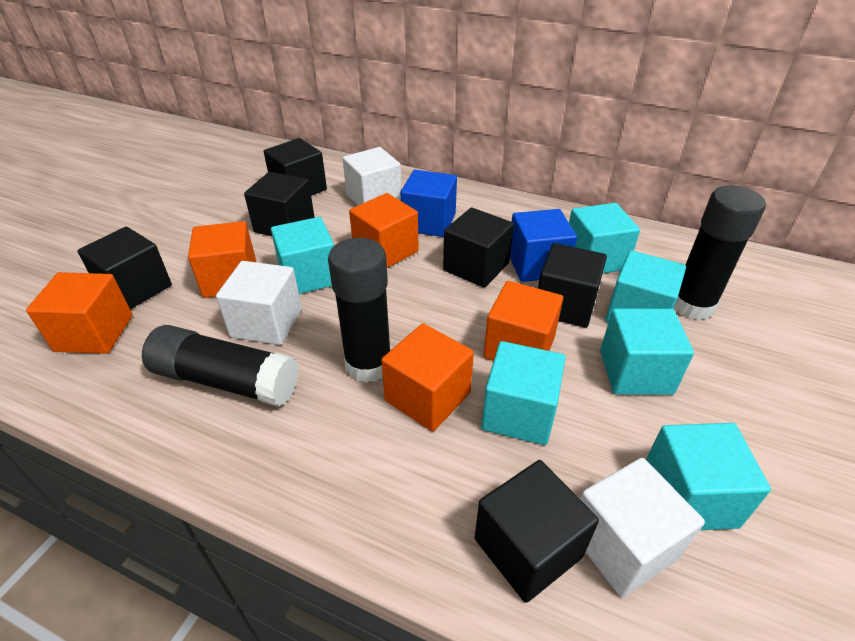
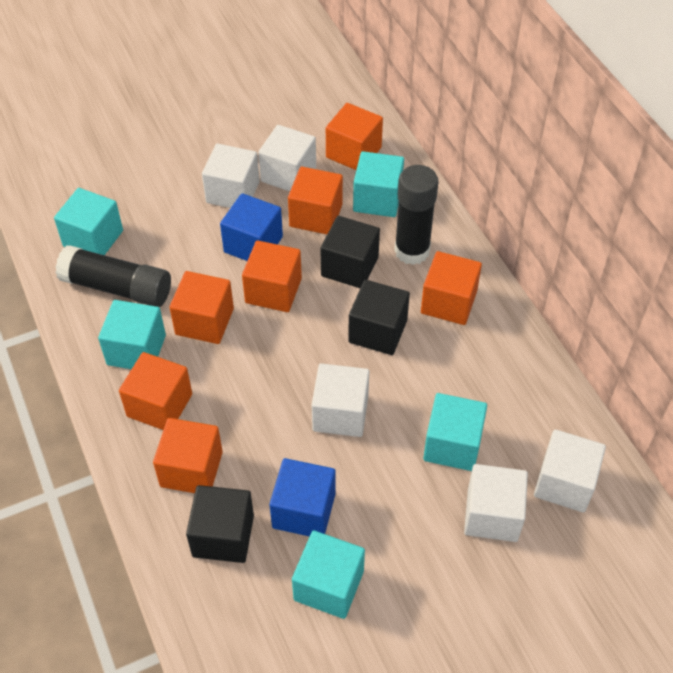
black cube: [78,227,172,309] [244,172,315,236] [264,138,327,196] [443,208,514,288] [475,460,599,603] [538,243,607,328] = 6 -> [186,485,254,563] [320,216,380,288] [348,280,410,355] = 3
black glue stick: [142,325,299,407] [328,238,390,383] [674,185,766,320] = 3 -> [56,245,171,307] [394,165,438,265] = 2
orange cube: [26,272,133,354] [188,221,256,298] [349,193,419,268] [381,323,474,431] [484,281,563,361] = 5 -> [119,352,192,430] [153,418,223,493] [169,271,234,344] [242,240,302,312] [288,167,343,234] [326,103,383,170] [421,251,482,325] = 7
turquoise cube: [271,217,334,294] [481,341,566,445] [569,203,640,273] [600,309,694,395] [605,250,686,323] [646,423,771,530] = 6 -> [54,188,123,255] [98,300,166,369] [292,530,365,619] [353,151,404,217] [423,393,487,471] = 5
white cube: [216,261,302,345] [342,147,402,206] [580,458,705,597] = 3 -> [202,144,260,208] [258,125,316,191] [312,363,369,437] [464,464,528,542] [534,429,606,513] = 5

